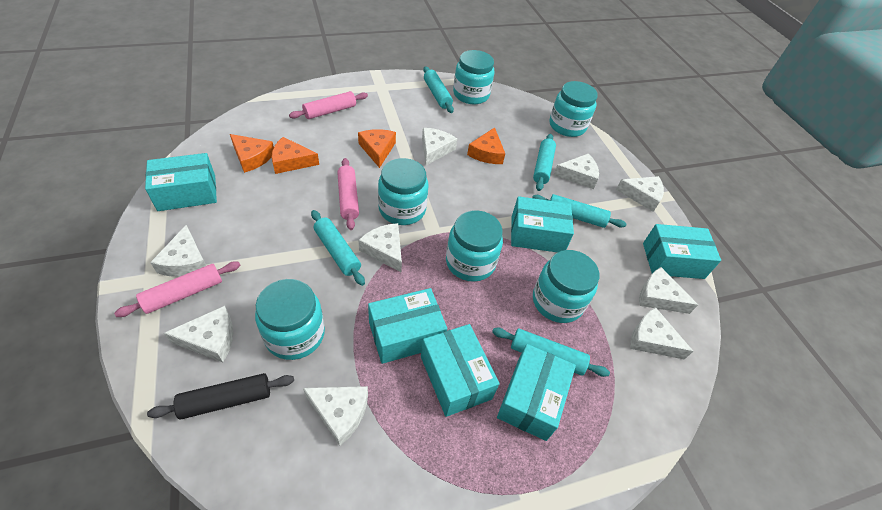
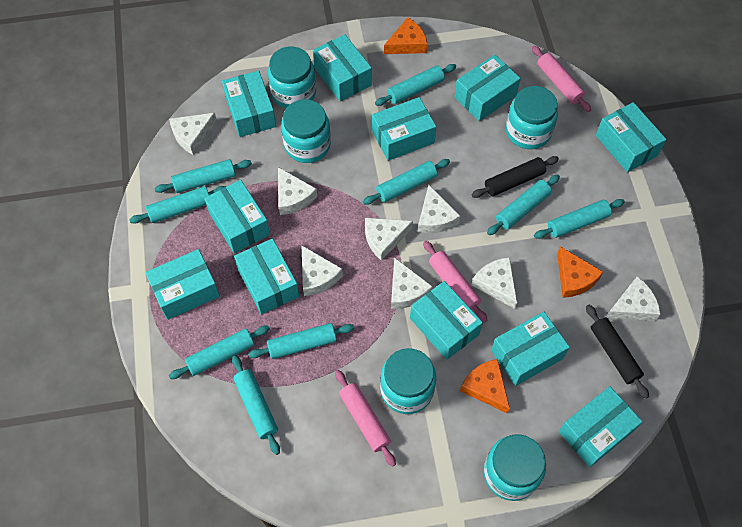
black rolling pin: [147,373,294,420] = 1 -> [471,156,559,198] [586,305,649,399] = 2
orange cheese: [230,134,274,173] [272,137,319,174] [358,129,396,168] [467,127,505,164] = 4 -> [384,17,427,54] [460,359,510,414] [557,246,603,298] = 3
turquoise box: [145,153,217,211] [368,288,447,364] [421,324,499,417] [497,344,576,441] [511,196,574,252] [643,224,721,279] = 6 -> [145,249,220,320] [204,180,270,254] [222,71,276,137] [234,238,299,315] [313,34,372,101] [372,97,436,161] [410,281,483,360] [454,55,521,121] [491,312,570,386] [559,386,642,467] [596,102,666,173] = 11
turquoise jar: [255,279,325,360] [378,158,428,225] [446,210,503,282] [453,50,495,104] [533,250,599,323] [549,81,598,137] = 6 -> [268,47,316,108] [281,99,331,163] [380,348,436,414] [484,434,546,501] [506,86,558,149] = 5
turquoise rolling pin: [311,210,365,286] [423,66,454,113] [492,328,610,377] [532,194,627,228] [533,134,556,191] = 5 -> [129,186,226,224] [154,159,252,193] [169,326,270,379] [232,355,280,455] [248,323,354,359] [363,159,450,205] [375,64,456,106] [487,175,560,235] [534,199,625,239] = 9
white cheese: [150,225,206,277] [164,306,233,362] [303,386,368,446] [358,223,402,272] [422,128,457,165] [554,153,599,189] [616,176,664,212] [630,307,693,360] [639,267,698,314] = 9 -> [169,113,217,155] [278,167,317,215] [301,245,343,296] [365,218,413,261] [391,257,433,309] [418,185,460,233] [471,257,517,309] [606,276,661,321] = 8

